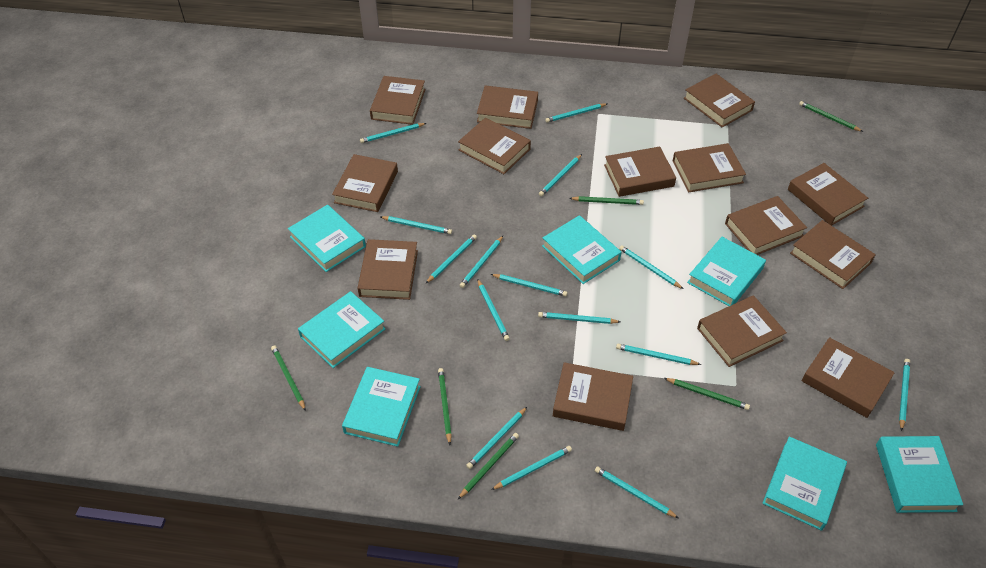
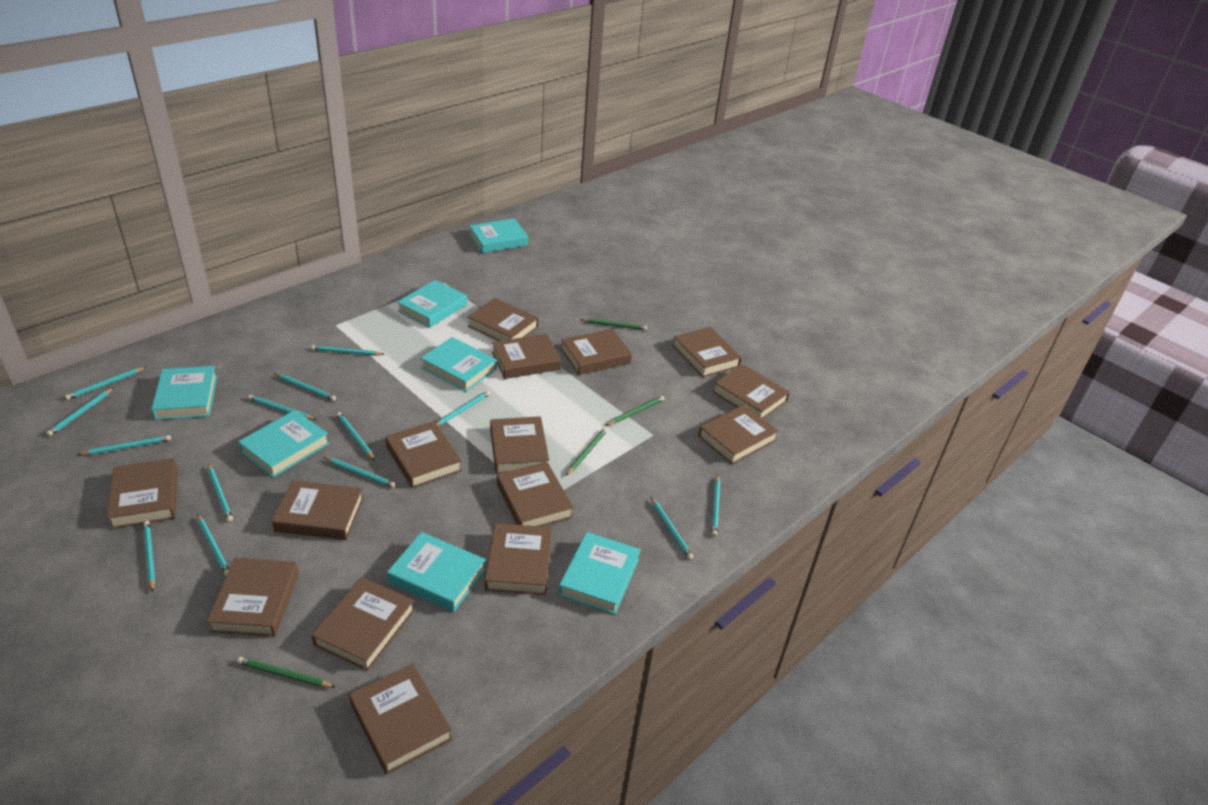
brown book: [332,154,398,212] [358,239,418,300] [370,76,426,125] [458,118,531,174] [477,86,538,129] [553,362,633,431] [604,147,676,197] [673,143,746,193] [684,74,755,127] [697,295,787,367] [725,196,807,255] [788,163,868,226] [790,220,876,289] [802,337,895,418] = 14 -> [107,458,178,529] [207,558,299,637] [272,480,364,540] [311,577,415,671] [349,663,452,775] [385,421,462,488] [468,298,539,341] [485,523,552,595] [490,416,549,474] [492,334,561,379] [497,462,573,527] [561,329,632,375] [672,327,742,377] [698,404,779,465] [713,364,790,419] = 15
green pencil: [271,345,306,411] [438,368,452,445] [458,433,519,499] [569,196,644,205] [664,378,750,410] [799,101,863,132] = 6 -> [237,657,336,688] [566,428,607,475] [580,318,647,330] [606,396,665,425] = 4
turquoise pencil: [360,123,426,143] [380,216,452,234] [426,234,477,283] [460,236,503,288] [466,407,527,469] [477,279,510,341] [491,274,568,297] [491,446,572,490] [538,312,620,324] [539,154,582,196] [545,103,607,123] [595,466,678,518] [616,344,701,365] [619,245,683,289] [899,359,910,431] = 15 -> [46,388,114,436] [65,367,146,400] [77,435,171,455] [143,521,155,592] [197,514,230,576] [208,464,233,522] [248,395,316,420] [274,373,336,401] [311,345,384,356] [323,457,396,488] [336,412,374,460] [436,391,491,426] [651,497,693,560] [712,475,720,537] = 14

